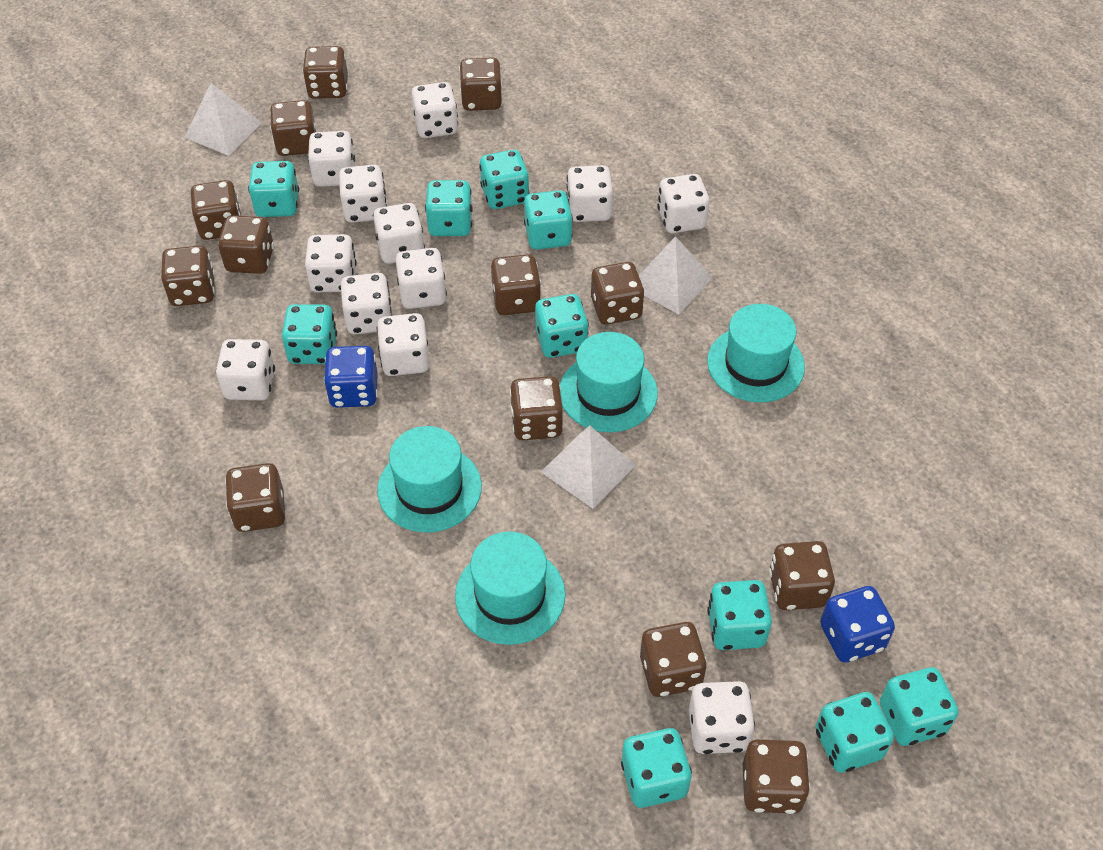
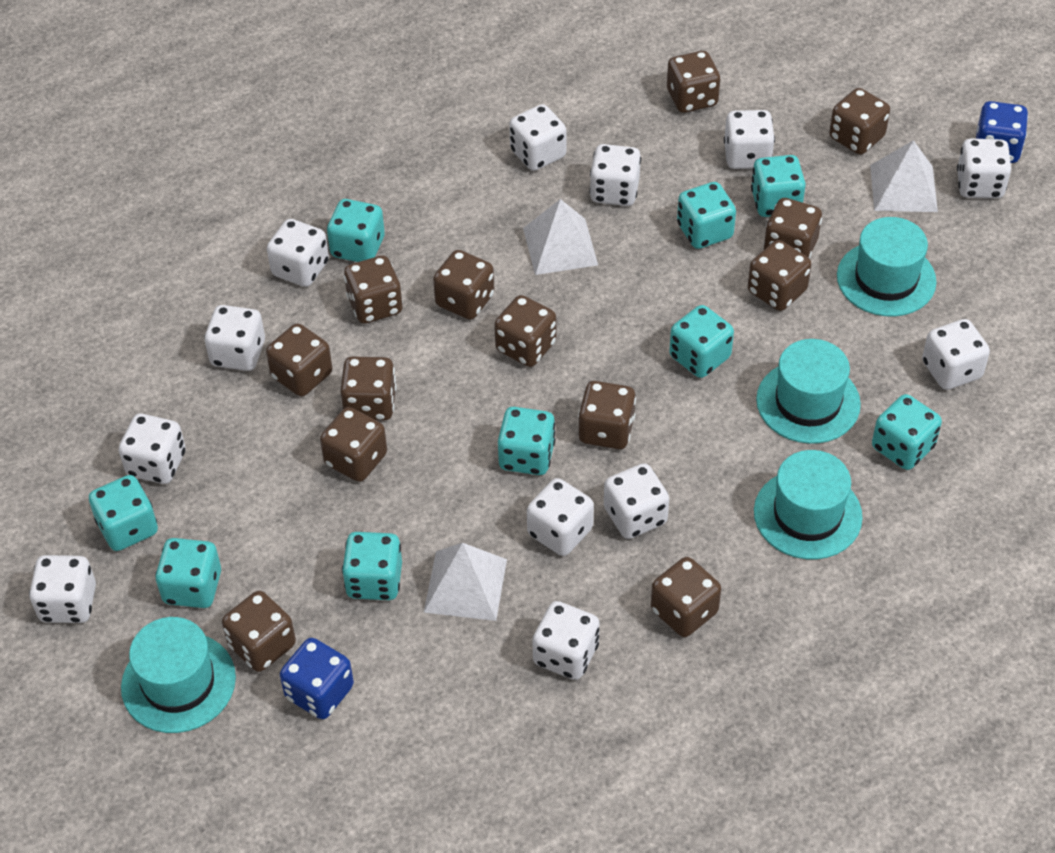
turquoise dice: [248,161,299,217] [282,304,337,364] [425,180,473,236] [479,150,529,209] [524,190,573,250] [535,294,589,358] [621,728,692,808] [707,580,772,650] [815,692,894,773] [880,667,959,746] = 10 -> [89,475,158,551] [155,538,221,608] [327,199,385,262] [342,532,402,600] [498,407,555,475] [669,305,734,378] [677,182,736,249] [751,155,806,217] [872,394,942,470] = 9

